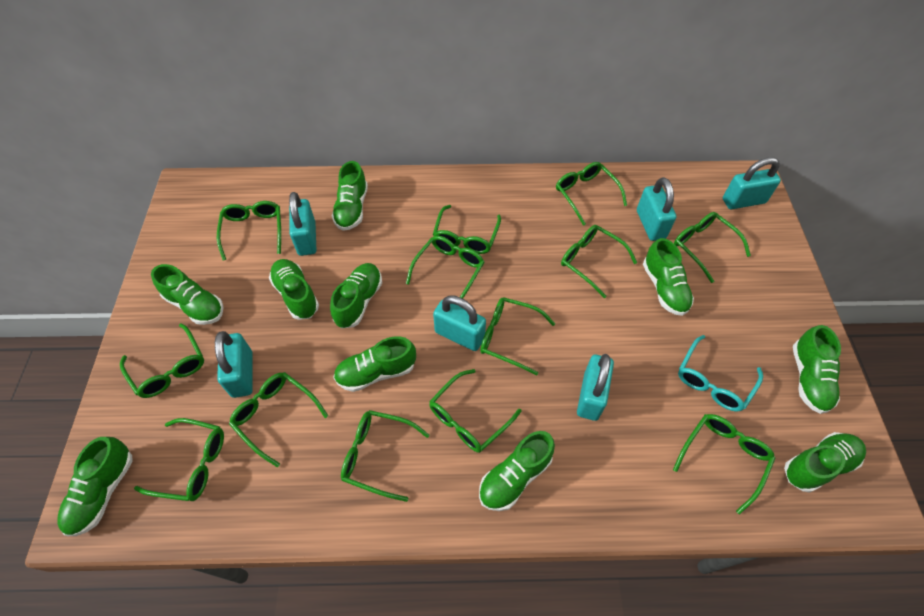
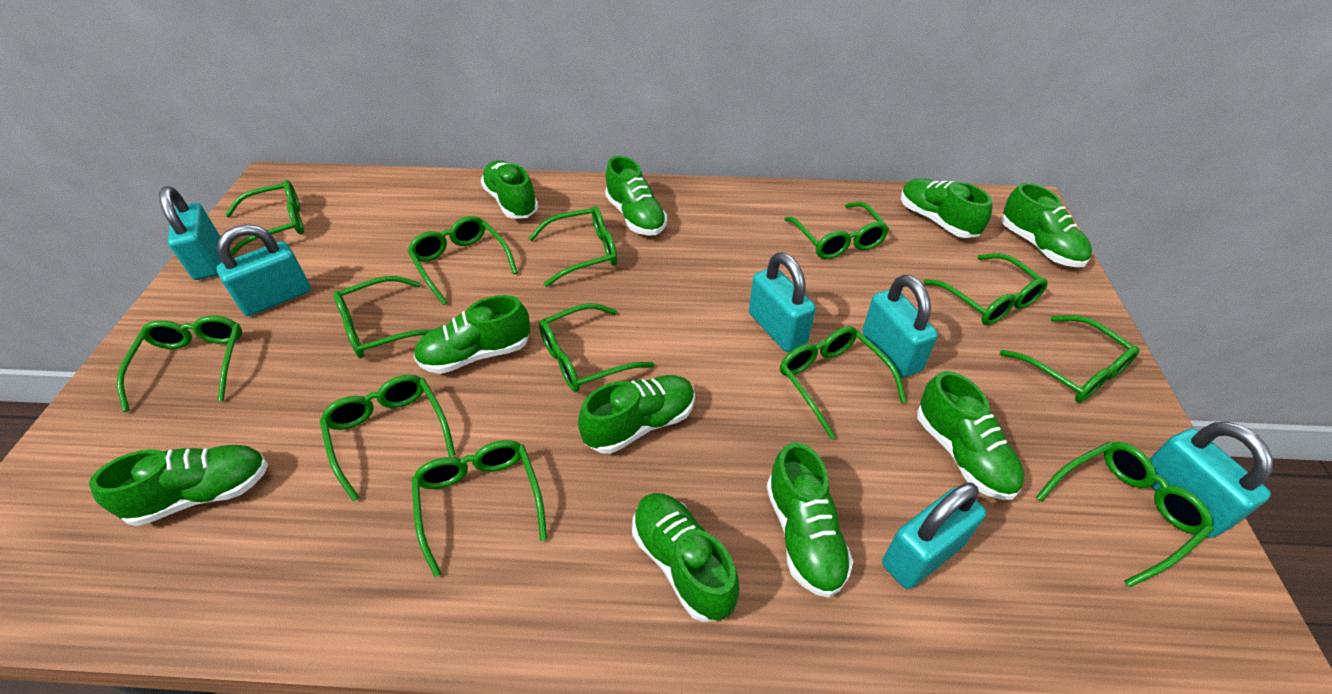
turquoise glasses: [678,335,763,411] = 1 -> none = 0

